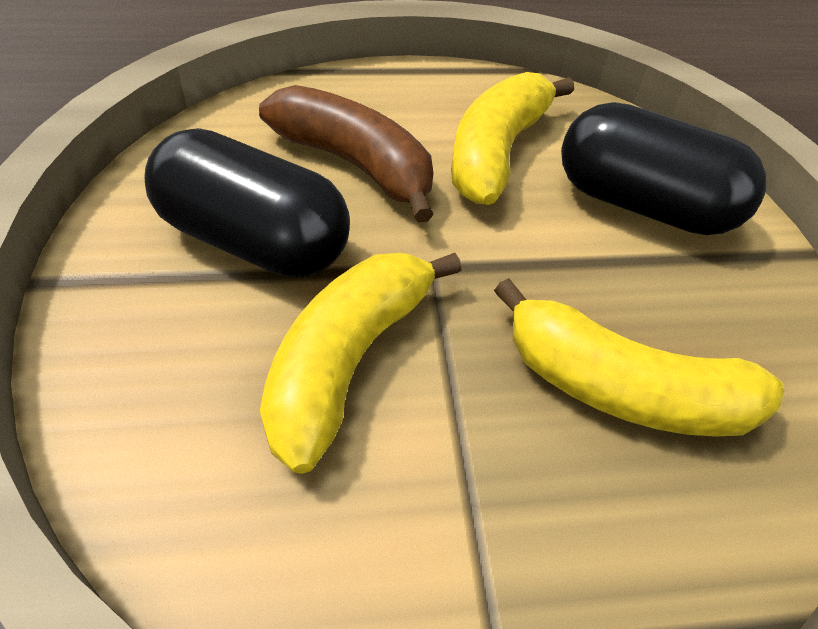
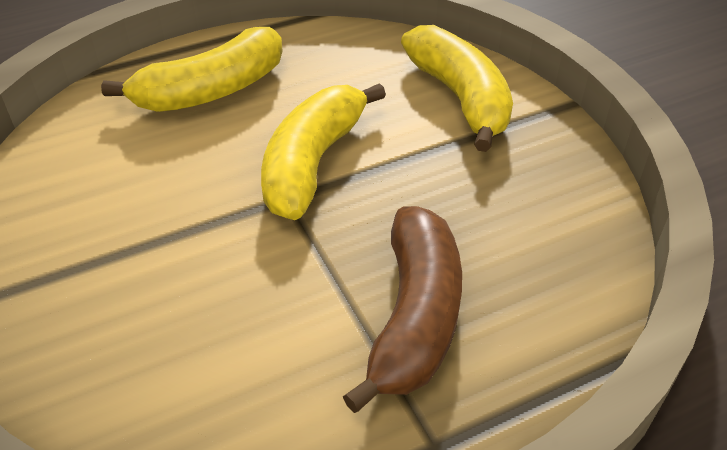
black capsule: [144,128,350,277] [561,102,766,235] = 2 -> none = 0

